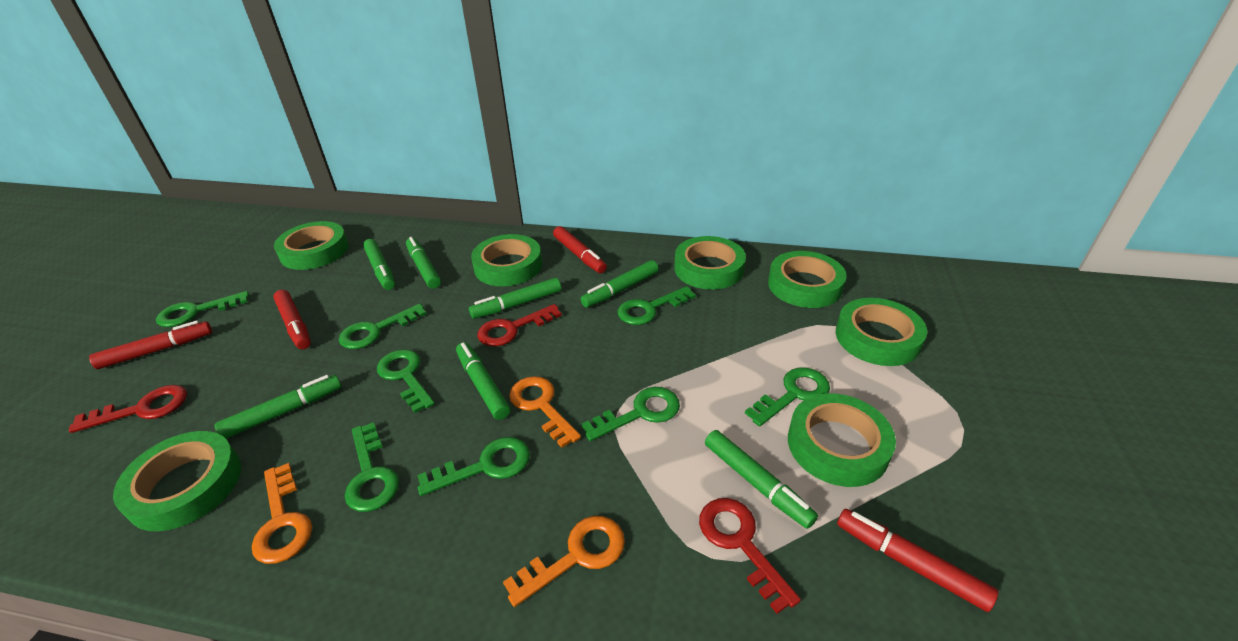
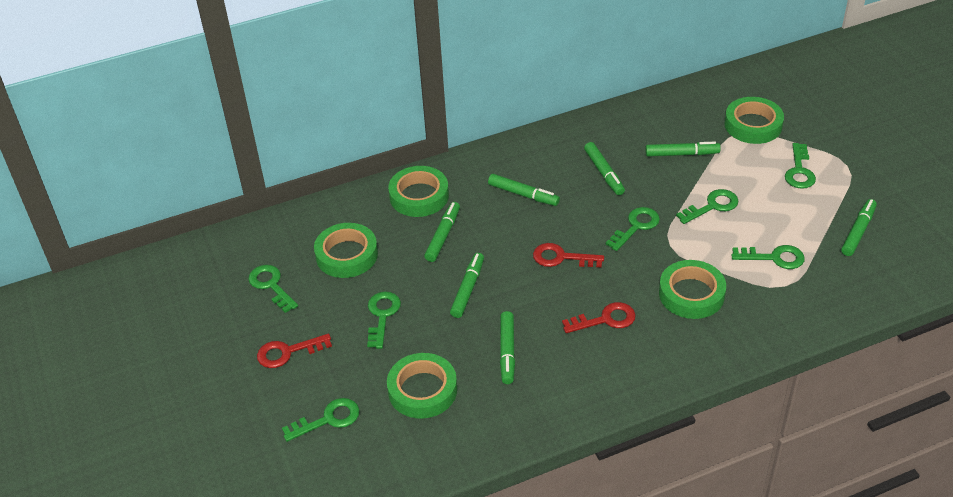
green key: [156,291,249,327] [339,304,427,349] [345,422,399,512] [377,349,435,413] [417,437,530,496] [582,387,680,441] [617,286,696,325] [745,367,830,427] = 8 -> [248,265,298,313] [282,398,359,442] [367,291,401,349] [606,207,660,251] [676,189,739,224] [731,245,805,269] [785,143,816,189] = 7
green tape: [113,431,241,531] [274,221,349,270] [471,234,542,286] [674,236,746,290] [768,251,847,308] [788,393,896,487] [836,298,927,366] = 7 -> [314,223,378,278] [387,353,457,418] [388,166,449,217] [659,260,726,319] [724,97,784,144] = 5
orange key: [252,463,312,564] [503,516,625,607] [509,376,581,448] = 3 -> none = 0
red marker: [89,321,212,369] [273,290,311,349] [553,226,607,273] [837,509,998,612] = 4 -> none = 0

